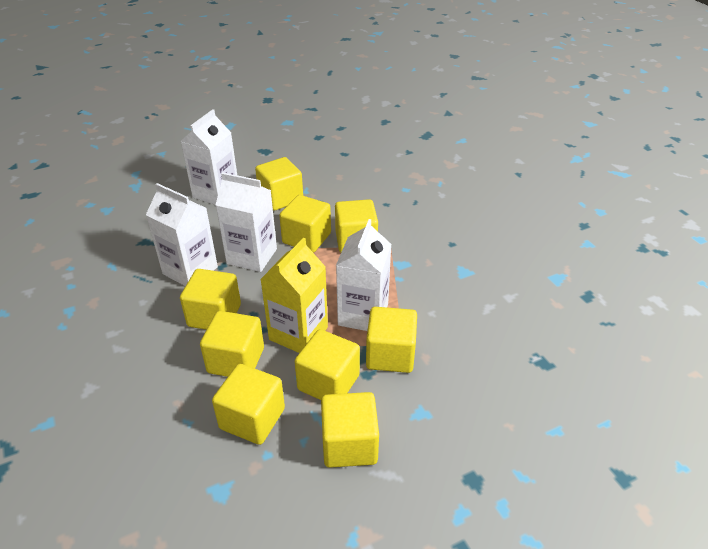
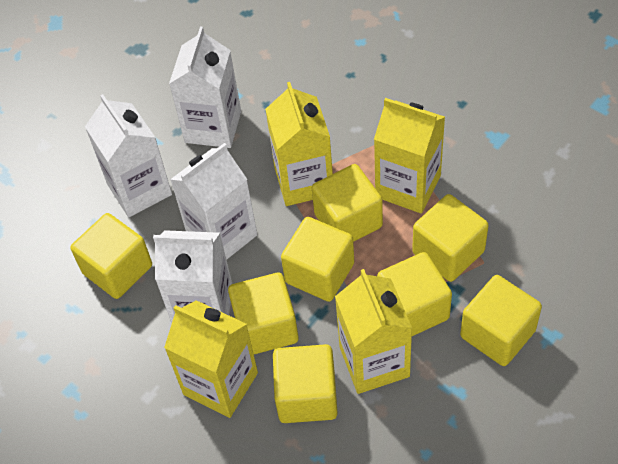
yellow carton: [260,238,328,353] = 1 -> [164,300,258,418] [265,82,333,206] [335,269,412,394] [374,98,445,213] = 4
yellow cube: [180,269,241,330] [200,311,264,377] [212,364,285,445] [255,157,303,210] [279,195,331,253] [295,329,360,400] [321,392,379,468] [335,199,378,253] [366,307,417,373] = 9 -> [71,213,152,299] [228,273,298,354] [273,344,338,423] [281,217,354,302] [312,164,383,242] [377,252,452,336] [412,194,489,282] [460,275,542,366] = 8

